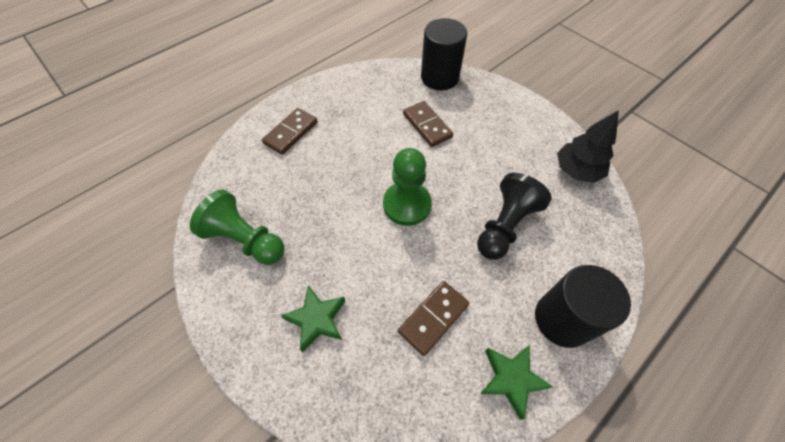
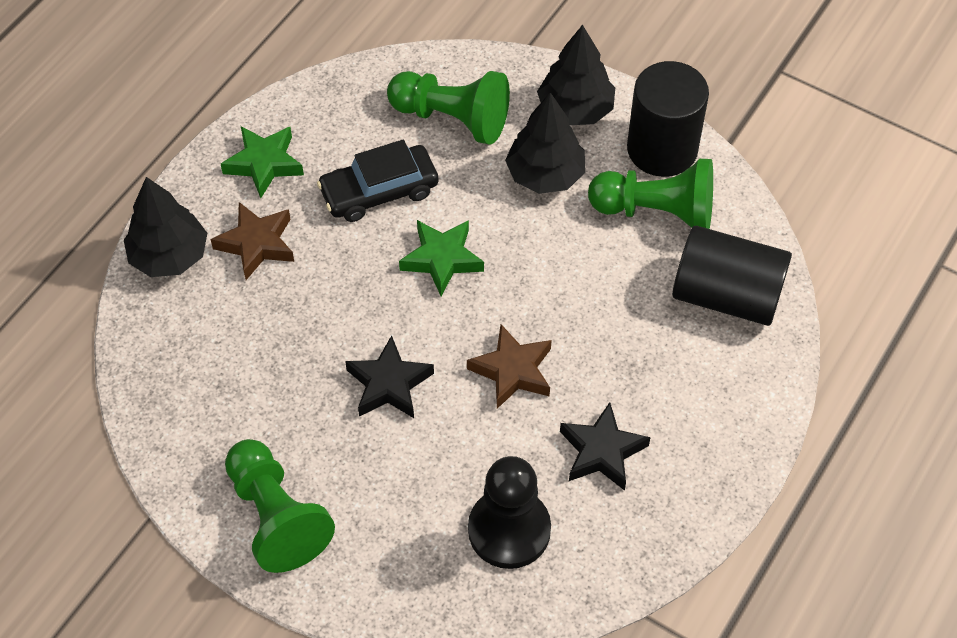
black car: none = 0 -> [317,140,439,222] = 1
black star: none = 0 -> [345,335,434,418] [560,402,651,491] = 2
black tree: [557,110,619,183] = 1 -> [124,177,207,277] [505,92,585,194] [537,25,615,125] = 3
brown domino: [262,108,318,155] [398,281,469,356] [403,101,453,147] = 3 -> none = 0
brown star: none = 0 -> [211,202,294,280] [467,324,552,409] = 2
green pawn: [190,190,285,265] [383,148,432,226] = 2 -> [225,439,335,573] [387,71,510,145] [588,159,713,229] = 3

